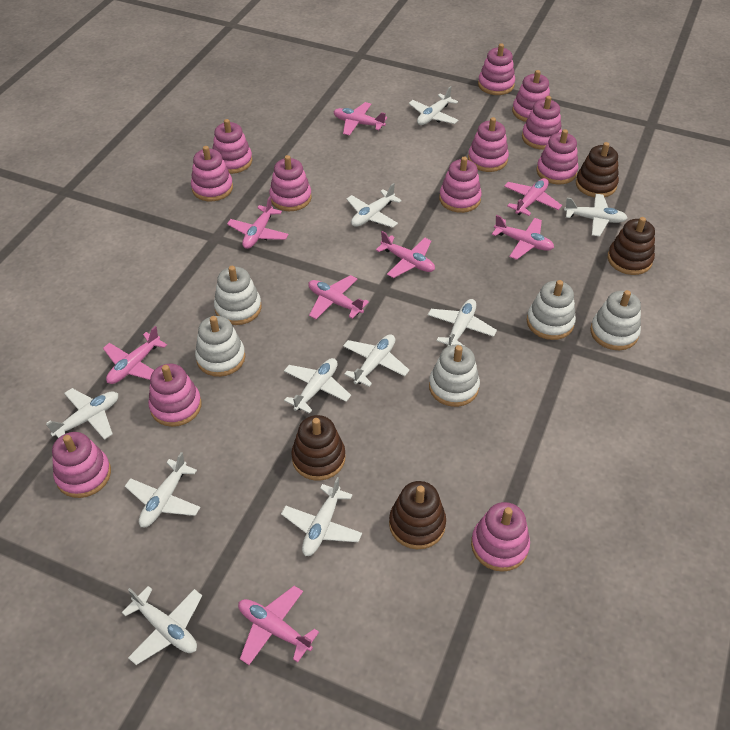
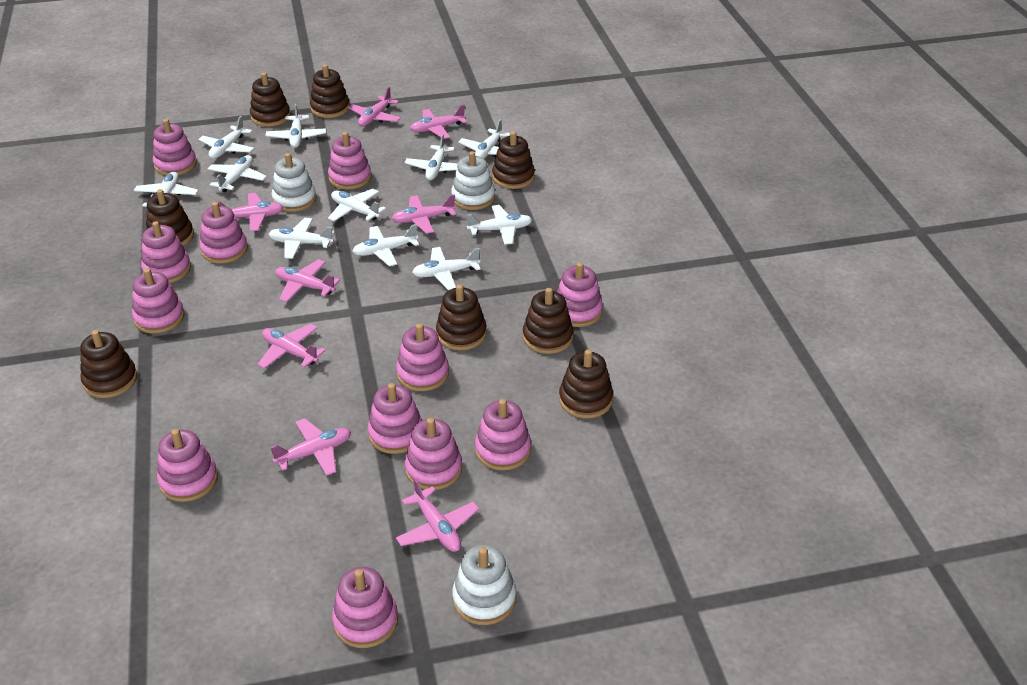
brown stacking toy: [291,415,346,481] [389,481,446,549] [576,142,619,197] [608,217,655,275] = 4 -> [80,330,137,398] [146,189,194,246] [250,72,290,127] [310,64,350,118] [436,284,487,350] [492,131,535,189] [523,288,573,354] [559,349,613,419] = 8
white plane: [46,388,118,440] [121,586,202,665] [125,452,201,527] [281,477,362,556] [284,358,351,414] [343,334,410,387] [347,183,402,228] [409,86,459,125] [428,299,497,347] [564,194,627,237] = 10 -> [134,172,198,207] [198,116,254,159] [207,155,267,192] [266,104,326,148] [269,218,334,259] [328,189,386,221] [352,224,419,266] [405,134,457,180] [412,247,481,290] [458,119,510,159] [467,205,532,245] = 11
white stacking toy: [195,316,245,377] [214,266,262,325] [429,345,480,407] [527,280,576,340] [590,290,641,350] = 5 -> [271,153,317,212] [451,151,495,210] [452,545,516,625] = 3

